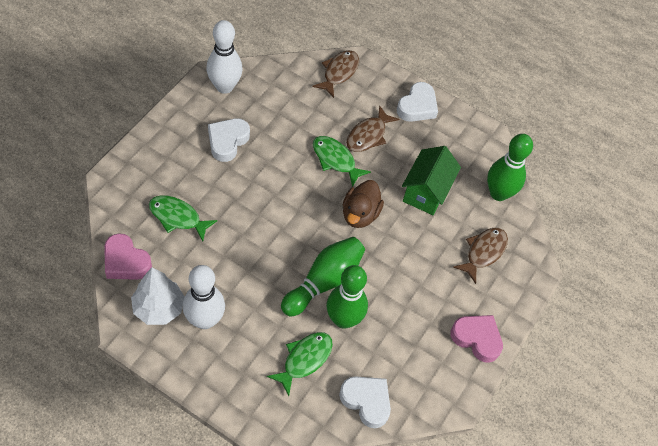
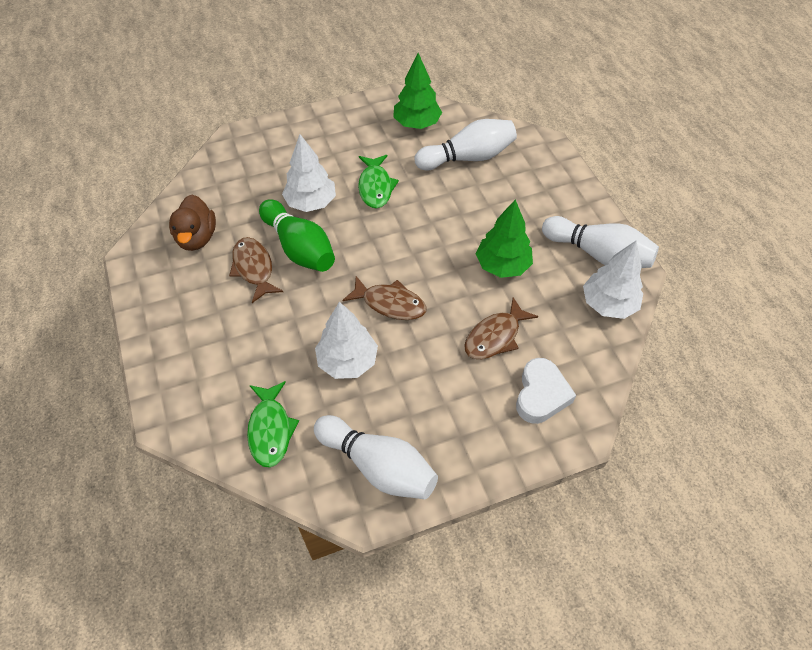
green bowling pin: [281,237,365,316] [327,265,368,329] [487,134,533,201] = 3 -> [259,199,335,272] = 1
green fish: [149,195,218,241] [267,332,333,396] [313,136,371,187] = 3 -> [247,381,299,468] [358,155,399,208] = 2
green house: [402,146,461,215] = 1 -> none = 0
green tree: none = 0 -> [393,53,442,129] [476,199,533,278] = 2
pink heart: [104,233,152,280] [450,315,503,363] = 2 -> none = 0
white bowling pin: [183,265,225,329] [206,20,243,94] = 2 -> [314,415,438,499] [414,119,517,170] [542,216,659,268] = 3
white heart: [208,118,250,162] [339,376,391,428] [397,82,438,122] = 3 -> [516,358,576,424] = 1
white tree: [131,268,185,325] = 1 -> [282,134,336,212] [315,302,378,379] [583,241,643,319] = 3

